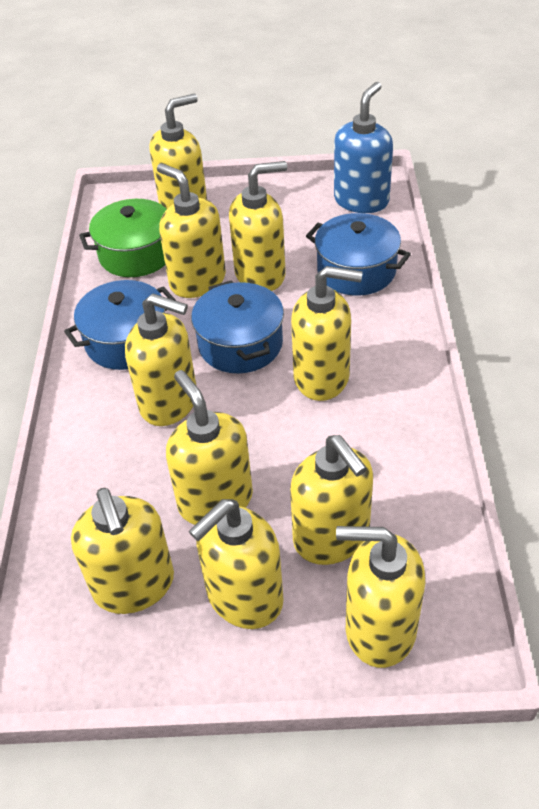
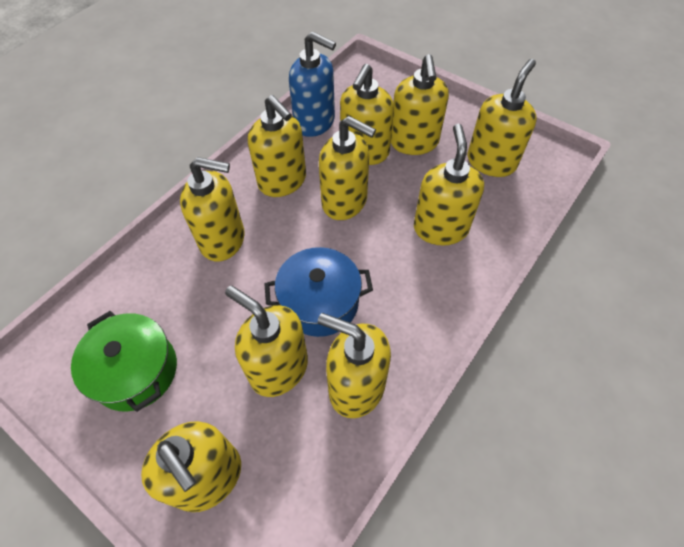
blue pot: [64,280,176,370] [191,281,284,373] [306,213,411,296] = 3 -> [265,247,373,337] = 1

